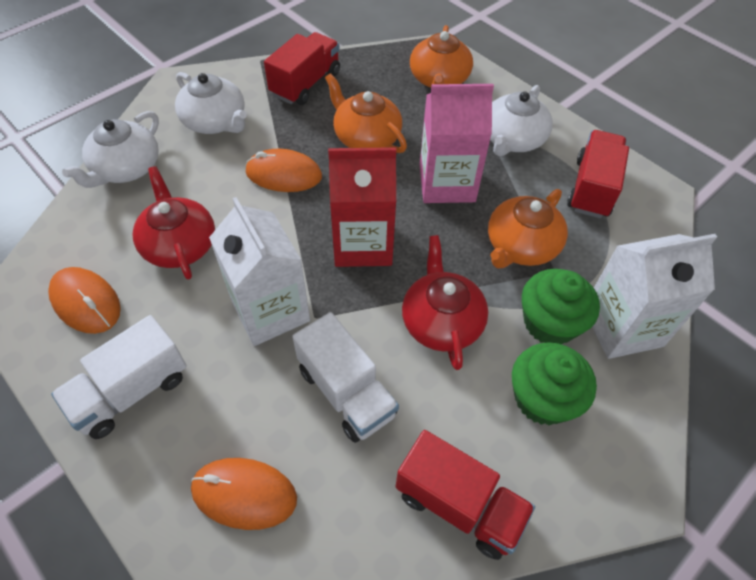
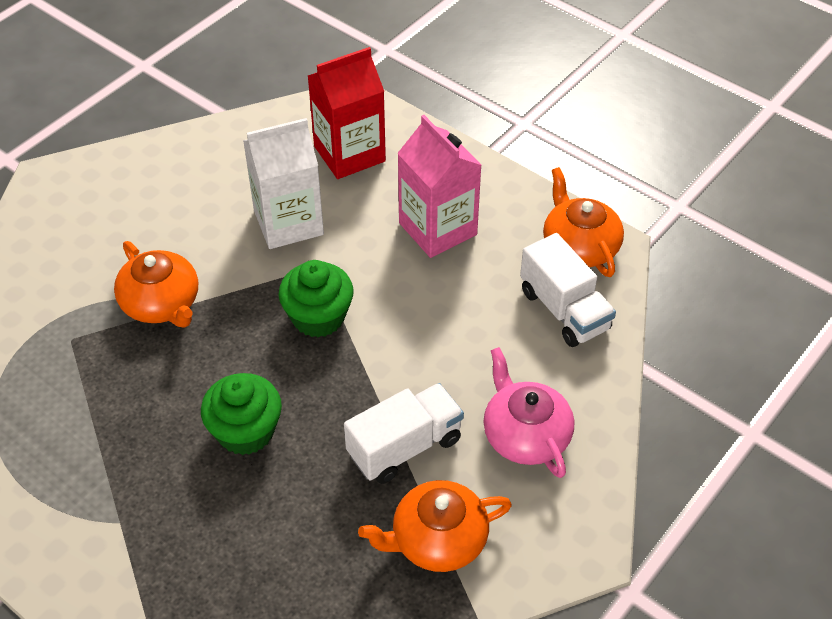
orange mouse: [48,267,121,334] [191,458,297,530] [245,149,322,192] = 3 -> none = 0
pink teapot: none = 0 -> [483,347,574,478] = 1
red teapot: [132,166,215,280] [402,235,488,370] = 2 -> none = 0
red truck: [264,32,340,105] [396,430,535,560] [567,130,629,218] = 3 -> none = 0
white carton: [209,197,310,346] [592,234,717,359] = 2 -> [243,118,324,249] = 1
white teapot: [62,111,159,188] [175,72,247,134] [490,85,553,156] = 3 -> none = 0

